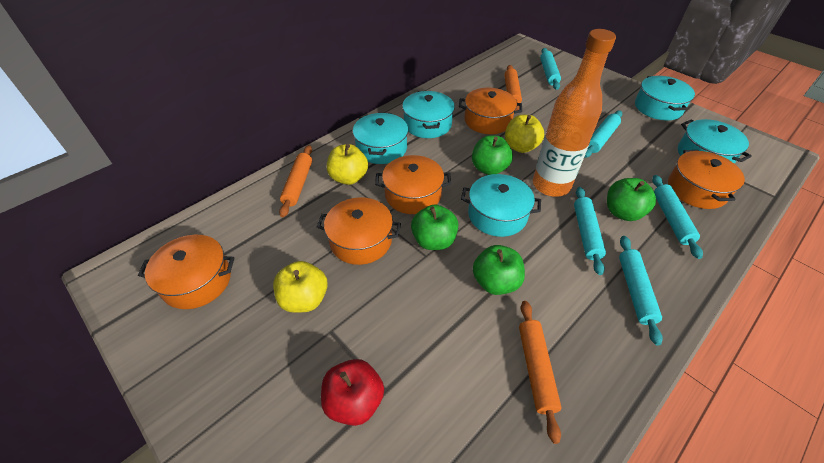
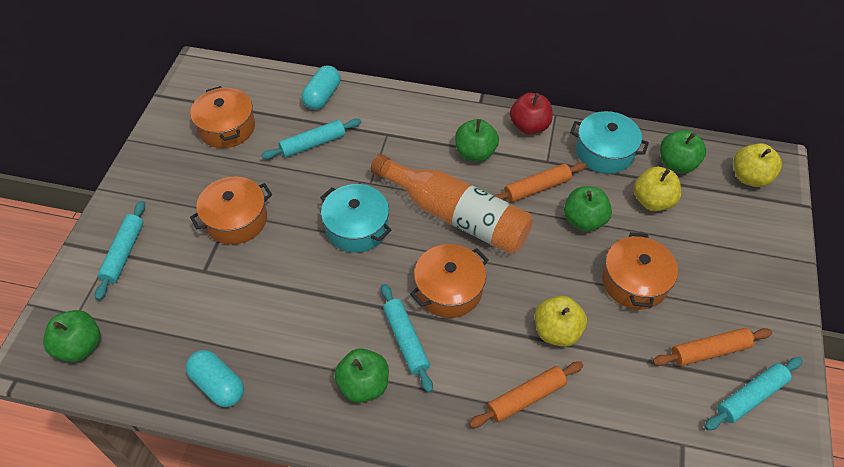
green apple: [411,204,458,250] [472,135,513,175] [473,245,525,295] [607,178,656,221] = 4 -> [43,310,100,362] [335,348,389,403] [455,119,499,162] [564,186,612,232] [660,130,706,173] = 5
orange pot: [138,235,234,309] [316,197,401,265] [375,155,451,214] [459,88,522,134] [668,150,745,209] = 5 -> [190,86,255,148] [190,177,272,245] [410,244,488,318] [602,232,678,310] = 4
turquoise capsule: none = 0 -> [186,350,244,407] [302,65,340,110] = 2
turquoise pot: [353,112,408,164] [402,91,455,138] [461,174,541,237] [635,76,695,120] [678,119,752,164] = 5 -> [320,184,392,253] [570,111,649,174] = 2
turquoise rolling pin: [540,48,561,90] [574,187,606,275] [584,110,622,158] [619,236,663,346] [652,175,703,259] = 5 -> [95,201,145,300] [261,118,361,159] [381,284,433,393] [704,357,802,430] = 4

